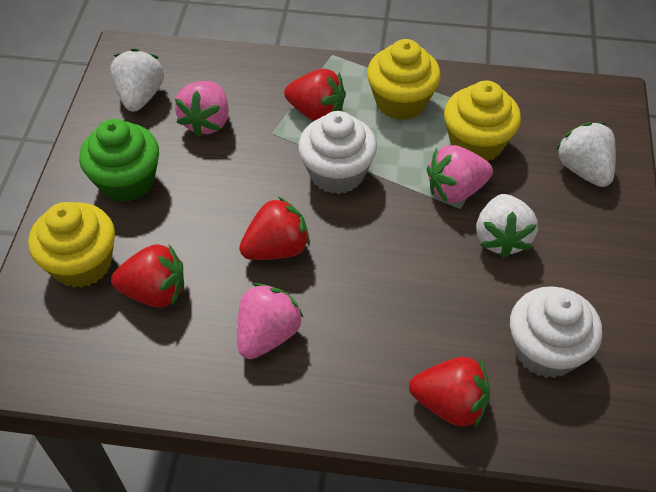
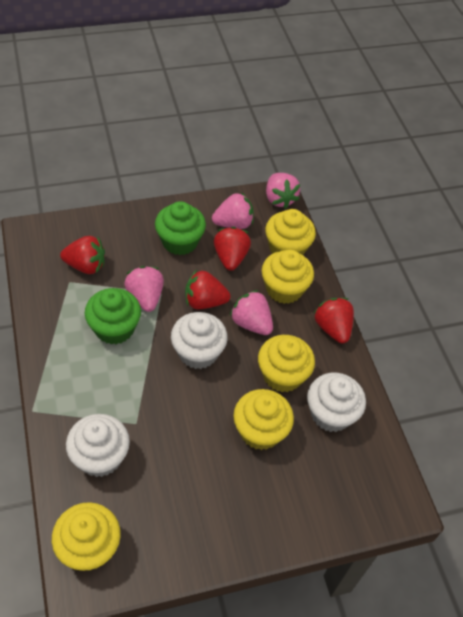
green cupcake: [79,119,159,202] = 1 -> [85,288,141,344] [155,201,206,255] = 2
pink strawberry: [175,81,229,137] [237,283,303,359] [427,145,493,203] = 3 -> [124,266,164,312] [212,192,254,229] [230,290,273,335] [266,173,300,209] = 4
white cupcake: [298,111,377,194] [510,286,602,378] = 2 -> [66,414,130,477] [171,312,227,369] [307,373,366,432] = 3
white strawberry: [110,48,164,112] [476,194,538,258] [556,122,616,187] = 3 -> none = 0
yellow cupcake: [28,202,115,288] [367,39,441,120] [444,81,521,161] = 3 -> [52,502,121,571] [233,389,294,450] [258,335,315,392] [262,250,314,304] [265,209,316,255] = 5

